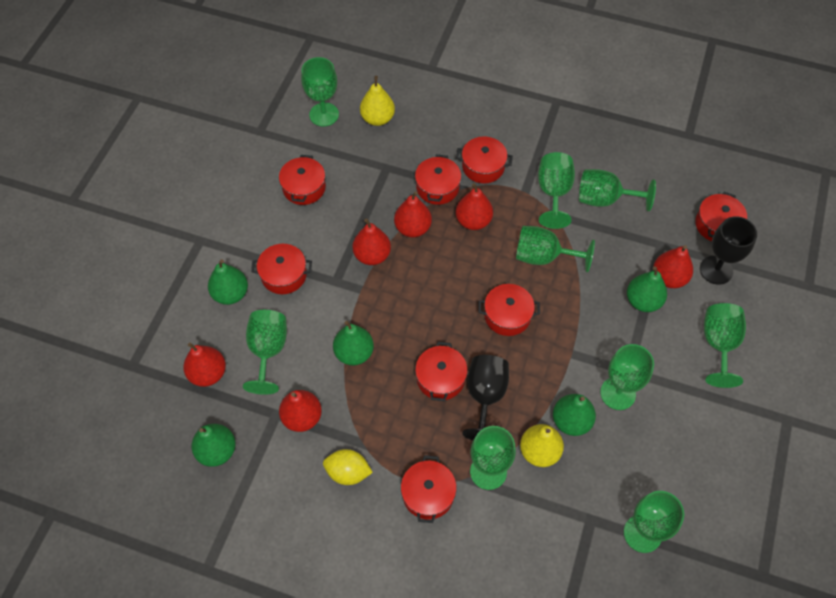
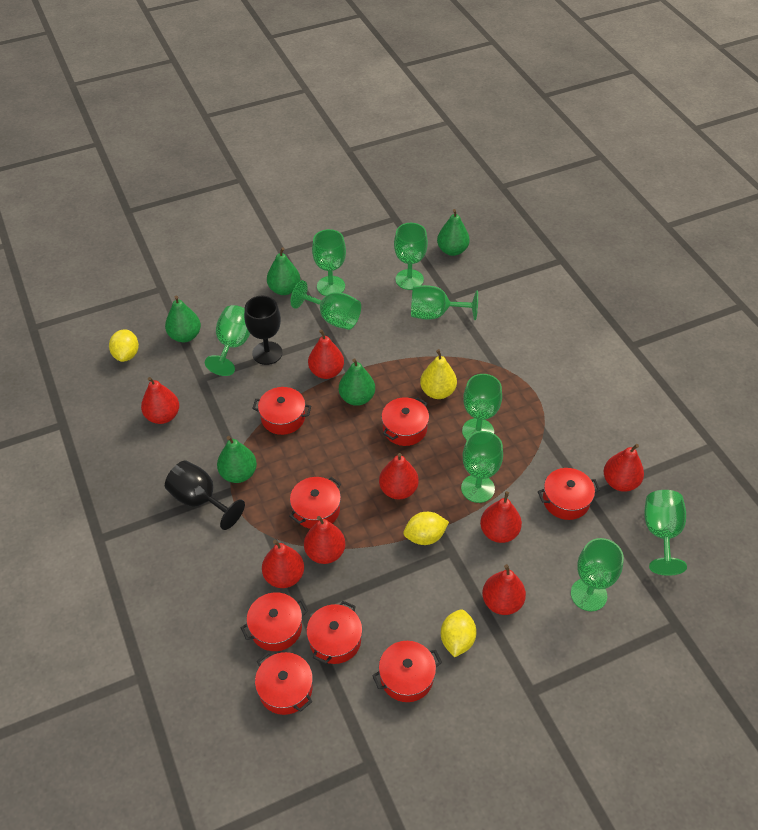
red pear: [183,342,226,387] [279,390,322,432] [352,219,391,265] [394,191,432,237] [456,183,493,230] [653,245,693,288] = 6 -> [141,377,179,424] [262,540,304,588] [304,516,345,564] [308,330,344,379] [379,453,419,500] [480,491,522,543] [482,564,526,615] [604,444,644,492] = 8
yellow lemon: [323,449,373,485] = 1 -> [109,329,139,362] [403,512,449,545] [441,609,477,657] = 3
yellow pear: [360,76,395,126] [520,424,564,467] = 2 -> [420,349,457,399] = 1

